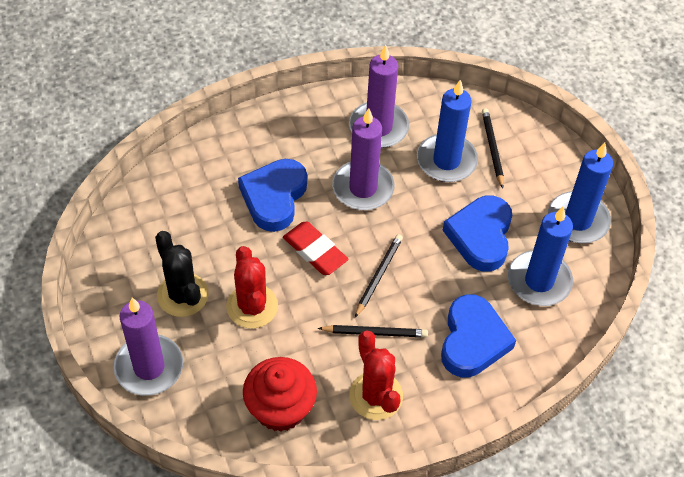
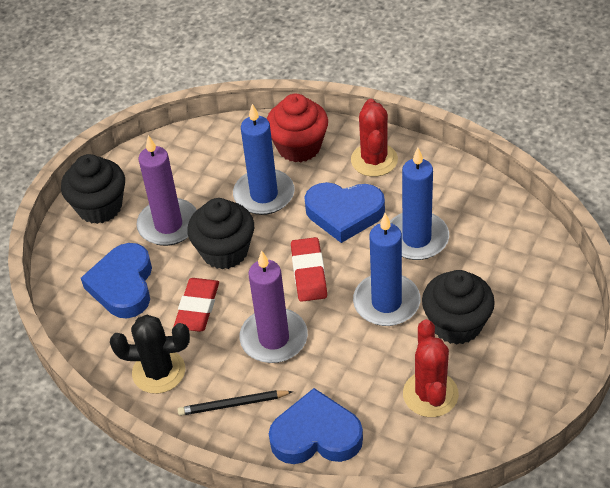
black cupcake: none = 0 -> [61,154,125,224] [187,198,254,270] [422,270,495,345] = 3
black pencil: [317,325,428,337] [355,234,403,318] [482,108,504,189] = 3 -> [178,390,293,416] = 1
purple candle: [114,298,183,396] [332,108,395,210] [349,45,409,148] = 3 -> [136,135,197,246] [239,251,308,363] = 2
red eraser: [283,222,348,275] = 1 -> [174,278,219,332] [291,237,327,302] = 2

